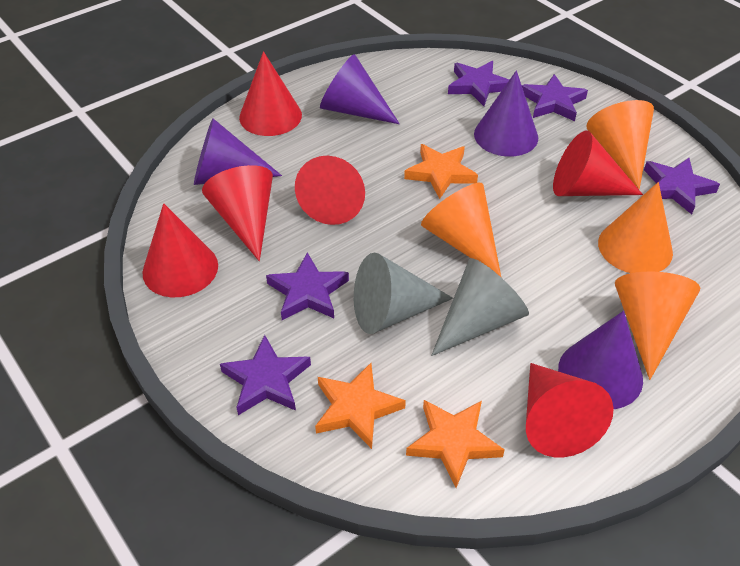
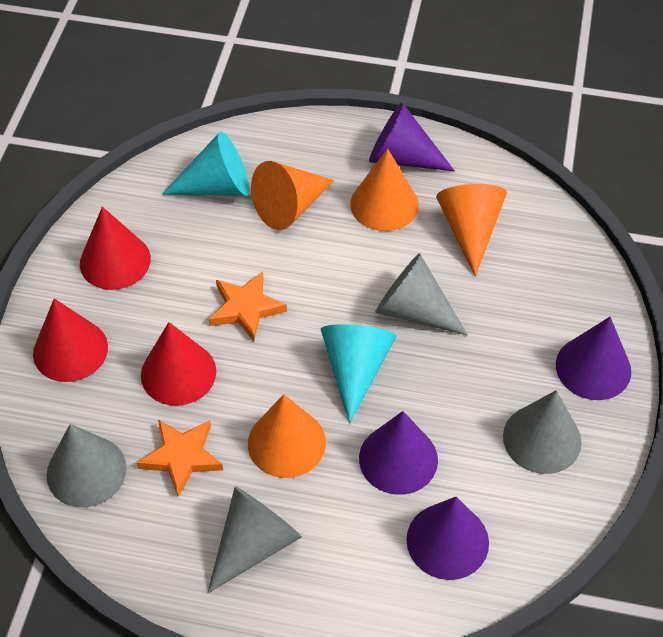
grey cone: [354,253,453,334] [431,258,529,356] = 2 -> [46,424,127,507] [208,487,302,593] [375,253,468,335] [503,390,582,474] = 4
orange star: [315,363,406,449] [404,144,478,199] [406,400,505,488] = 3 -> [137,419,223,497] [209,271,287,341] = 2
purple star: [220,335,311,415] [266,252,349,320] [448,61,509,106] [522,74,588,121] [644,158,720,214] = 5 -> none = 0
red cone: [142,203,218,297] [202,165,273,261] [239,51,302,136] [295,156,365,225] [526,363,614,457] [553,130,643,196] = 6 -> [33,298,108,382] [80,207,151,290] [141,322,216,406] = 3
turquoise cone: none = 0 -> [162,132,250,196] [321,324,396,423] = 2

